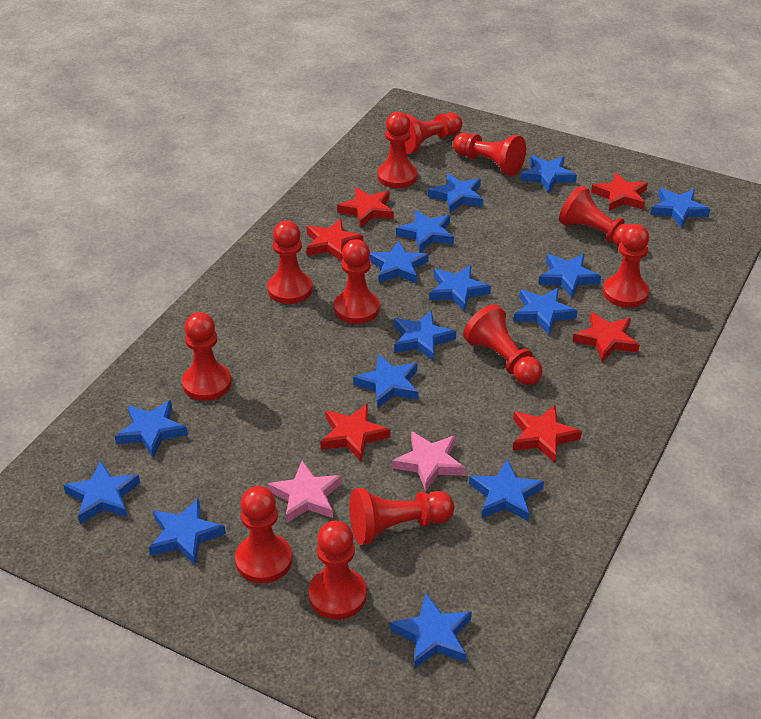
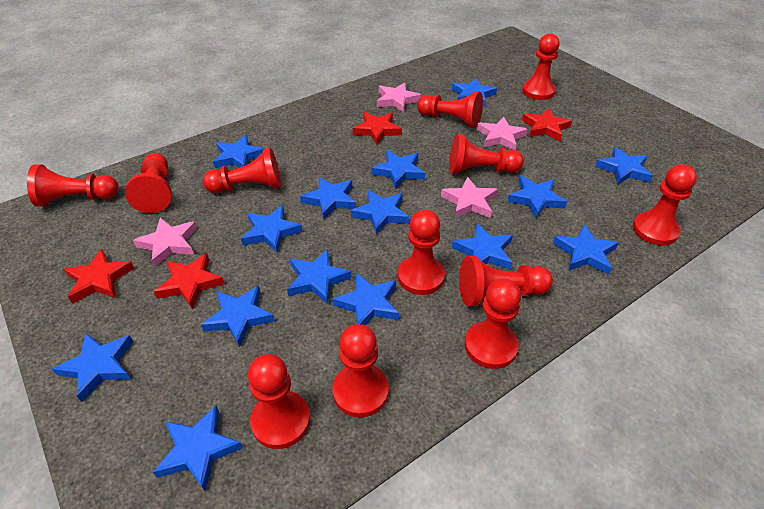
pink star: [268,461,342,523] [392,431,465,492] = 2 -> [133,218,197,267] [377,83,421,113] [441,177,498,218] [477,117,528,150] = 4
red star: [306,219,363,261] [320,403,390,462] [337,187,394,228] [513,405,582,463] [573,312,640,362] [591,172,648,211] = 6 -> [64,249,134,304] [154,253,225,309] [353,112,402,145] [522,108,572,141] = 4

